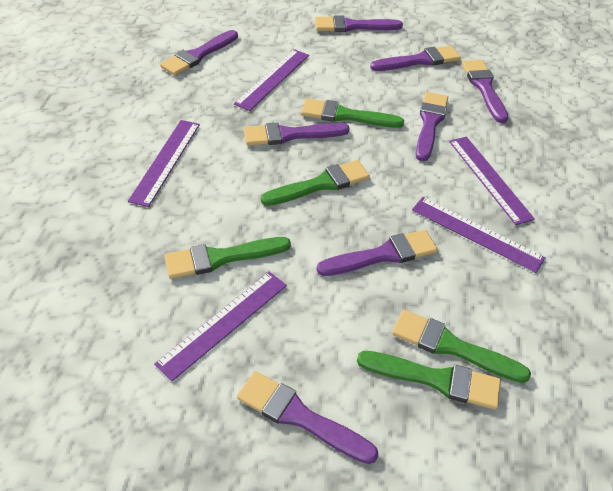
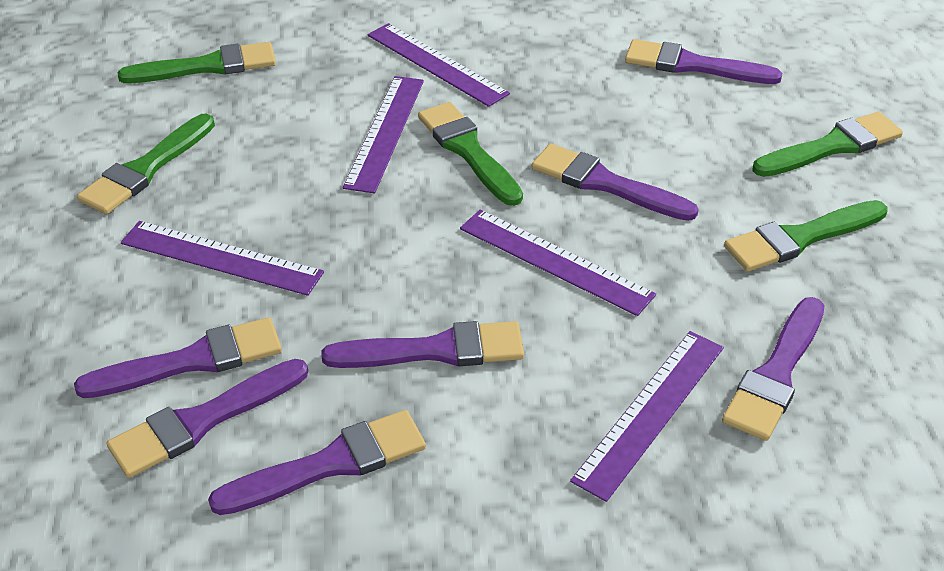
purple brush: [160,30,238,76] [237,371,378,464] [244,123,350,146] [315,15,403,32] [316,230,438,276] [370,46,461,71] [416,92,448,161] [462,60,508,123] = 8 -> [74,317,282,398] [107,359,308,478] [208,410,426,515] [321,321,524,368] [532,144,699,221] [625,39,782,84] [722,297,825,441] = 7

